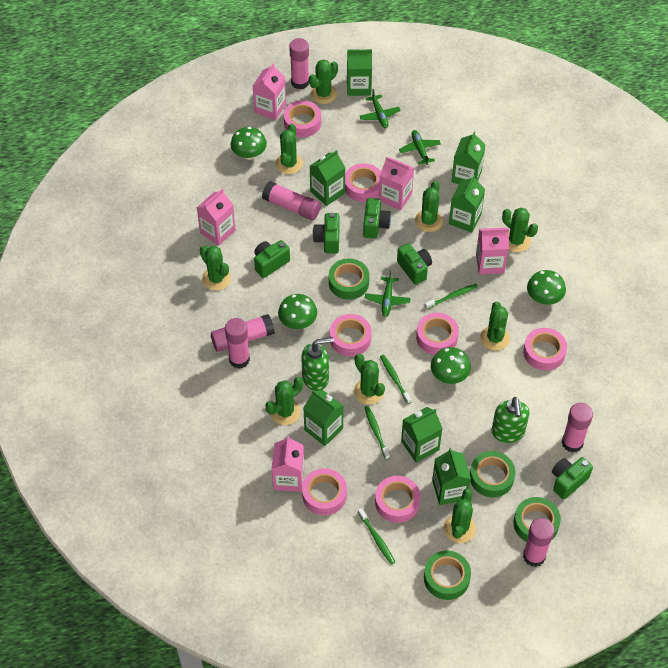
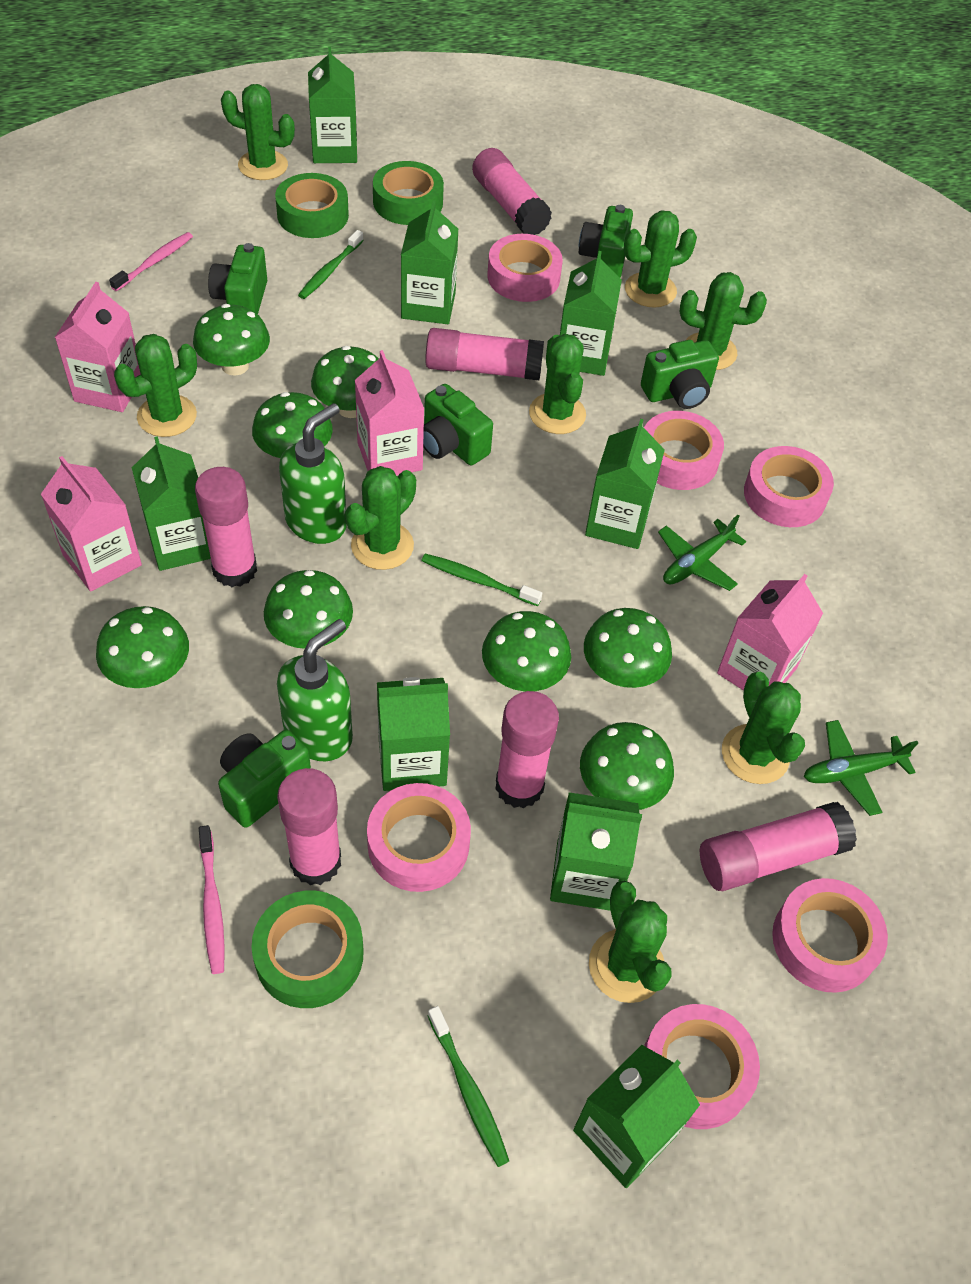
green cactus: [200,246,231,291] [265,377,303,425] [275,124,303,174] [309,59,338,104] [354,354,385,405] [415,181,443,232] [443,489,476,543] [480,302,510,351] [502,207,538,252] = 9 -> [114,334,197,437] [221,84,295,180] [345,466,416,570] [529,334,586,434] [589,881,672,1003] [624,210,697,308] [679,272,767,370] [722,672,805,784] = 8
green carton: [303,390,343,446] [310,150,345,206] [347,49,372,96] [401,407,443,463] [432,448,471,505] [449,175,485,233] [451,131,486,184] = 7 -> [132,436,211,571] [308,47,357,163] [377,677,450,791] [401,200,458,324] [550,792,642,911] [559,251,622,376] [573,1045,700,1188] [585,419,665,549] = 8
green mushroom: [231,127,267,160] [278,294,317,329] [431,347,471,384] [527,270,566,305] = 4 -> [96,606,189,688] [193,304,270,376] [252,392,333,458] [264,570,353,649] [311,346,379,418] [482,611,571,691] [580,722,674,810] [584,608,672,688] = 8
green plane: [360,89,401,128] [365,271,411,317] [399,130,441,165] = 3 -> [658,515,746,591] [804,720,918,816] = 2
green tape: [329,258,369,300] [424,551,471,600] [470,451,515,498] [513,497,561,542] = 4 -> [251,891,363,1008] [275,173,349,238] [373,161,444,225] = 3
green toothbrush: [358,508,395,565] [364,406,390,460] [380,355,412,404] [425,284,478,309] = 4 -> [298,230,364,299] [421,554,542,606] [427,1006,509,1167] = 3
pink carton: [197,189,236,246] [253,63,286,120] [272,436,304,492] [379,157,414,210] [476,228,509,275] = 5 -> [41,456,142,592] [54,282,141,412] [355,350,424,476] [717,574,823,691] = 4
pink tape: [284,100,321,137] [302,468,347,515] [330,314,372,357] [345,163,381,202] [375,476,420,523] [416,313,459,355] [523,328,567,371] = 7 -> [367,783,471,892] [487,234,563,302] [644,411,724,490] [644,1004,760,1129] [744,446,834,527] [772,878,888,993] = 6
pink toothbrush: none = 0 -> [109,232,193,291] [199,825,225,974] = 2

